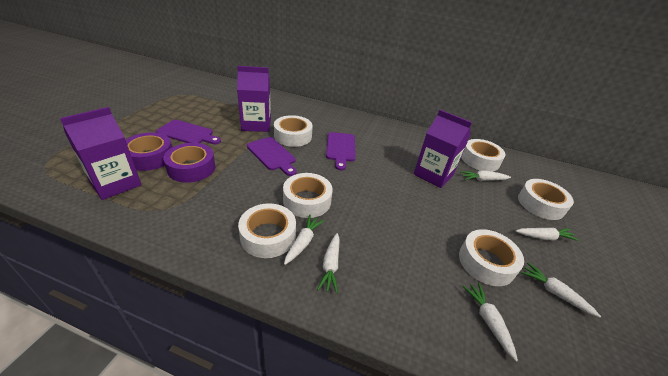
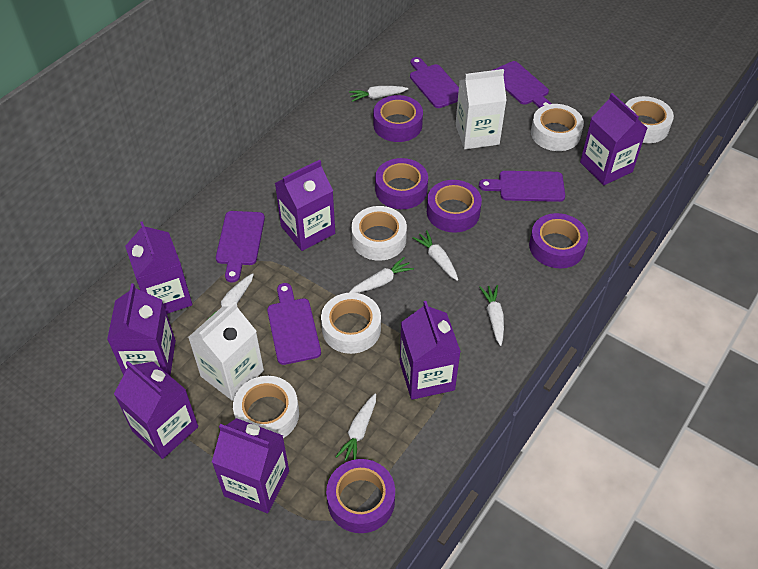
purple carton: [60,107,142,200] [237,66,271,132] [414,110,472,188] = 3 -> [107,283,176,376] [114,361,198,459] [125,221,192,314] [212,418,289,513] [275,160,335,251] [400,301,461,400] [580,93,647,185] = 7
purple cutting board: [156,120,221,144] [247,137,296,176] [326,132,356,170] = 3 -> [216,211,265,282] [267,283,321,365] [410,57,459,108] [479,171,565,202] [491,61,551,108] = 5
purple tape: [126,132,172,171] [163,143,215,183] = 2 -> [326,459,395,533] [373,95,423,142] [375,158,428,209] [427,180,482,233] [529,213,588,268] = 5
white carton: none = 0 -> [188,301,264,401] [455,69,507,149] = 2
white tape: [238,203,296,258] [274,115,313,147] [283,173,333,218] [459,229,524,286] [461,139,505,172] [518,179,574,220] = 6 -> [233,376,299,438] [321,293,381,354] [351,206,407,261] [531,104,584,151] [625,96,674,143] = 5

